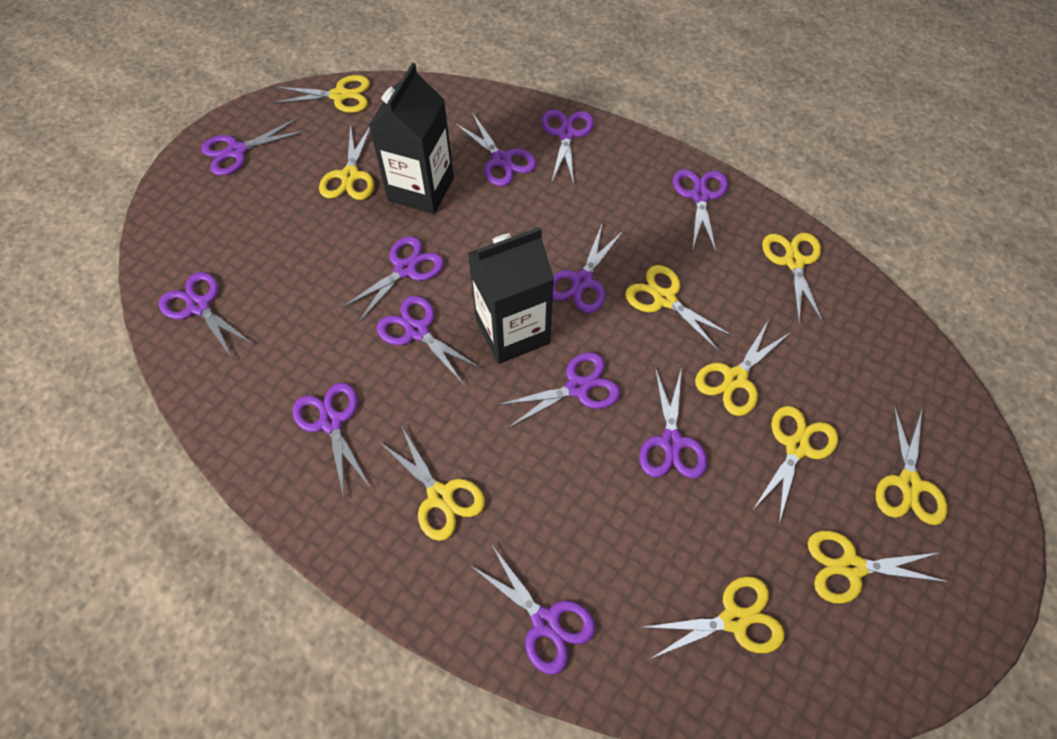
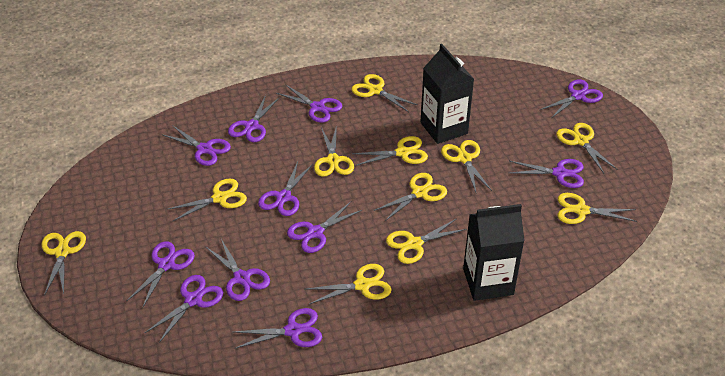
purple scissors: [159,272,253,360] [201,118,304,176] [293,383,370,499] [341,236,444,323] [377,296,482,385] [455,114,536,186] [471,544,595,675] [497,352,620,428] [541,109,594,185] [553,225,624,313] [639,367,707,478] [673,169,728,252] = 12 -> [126,241,195,308] [145,275,223,343] [161,125,231,166] [205,239,270,301] [228,95,280,142] [233,308,322,349] [258,162,313,216] [276,84,342,123] [287,201,362,253] [509,159,584,188] [540,80,603,118] = 11
yellow scissors: [273,75,370,113] [319,124,375,200] [379,426,485,541] [625,265,735,352] [642,576,784,659] [695,320,791,416] [754,406,838,524] [762,233,824,324] [808,531,948,604] [876,404,947,525] = 10 -> [41,231,86,296] [168,178,247,221] [306,264,392,304] [314,125,354,177] [351,74,418,112] [352,136,428,166] [374,173,447,221] [386,218,466,264] [441,140,492,192] [556,123,617,173] [558,193,637,224] = 11

